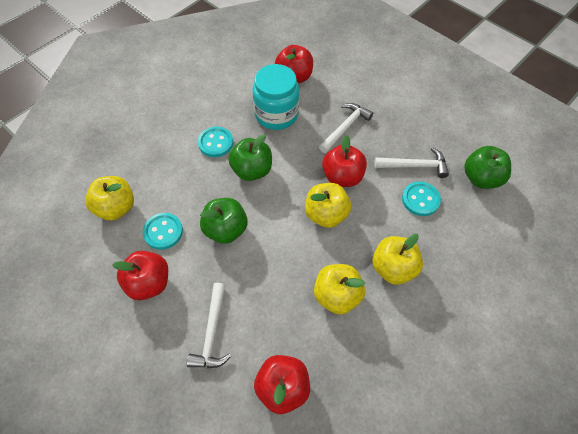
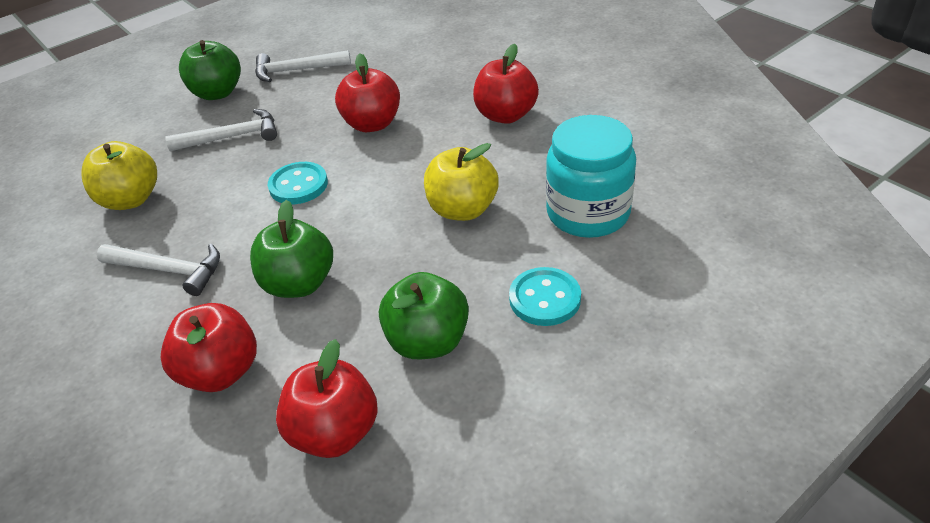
turquoise button: [143,213,183,250] [198,127,233,157] [402,182,441,216] = 3 -> [268,162,328,204] [509,267,581,326] = 2
yellow apple: [85,176,134,221] [305,183,351,228] [314,264,365,315] [372,233,423,285] = 4 -> [82,141,157,210] [424,143,499,221] = 2

